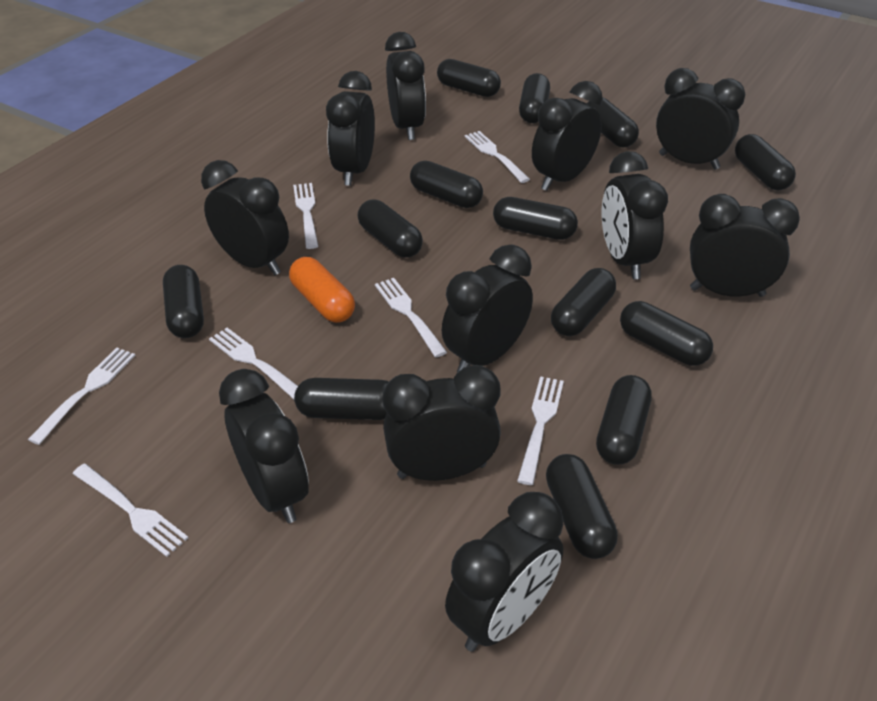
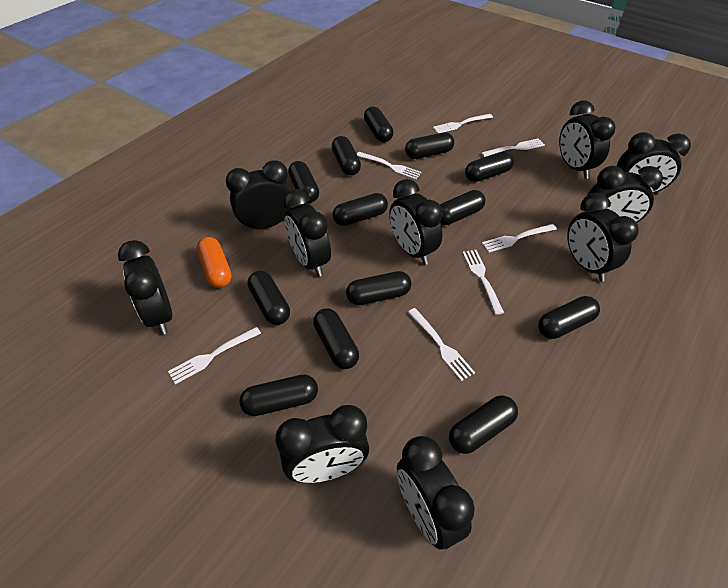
black clock: [201,160,289,275] [219,369,309,523] [326,71,375,186] [383,365,501,481] [385,32,426,140] [442,244,533,372] [445,492,563,652] [532,81,603,191] [602,151,668,279] [656,68,745,170] [690,194,800,297] = 11 -> [118,240,172,335] [226,160,291,231] [275,405,369,483] [283,189,331,277] [389,179,443,265] [397,436,475,550] [559,101,615,179] [567,193,639,282] [588,166,663,223] [617,132,691,195] = 10

